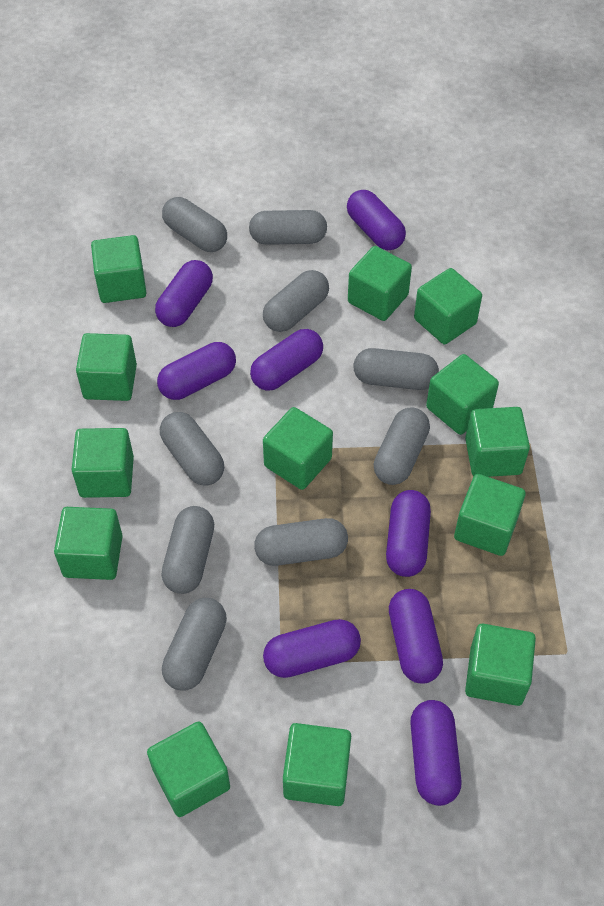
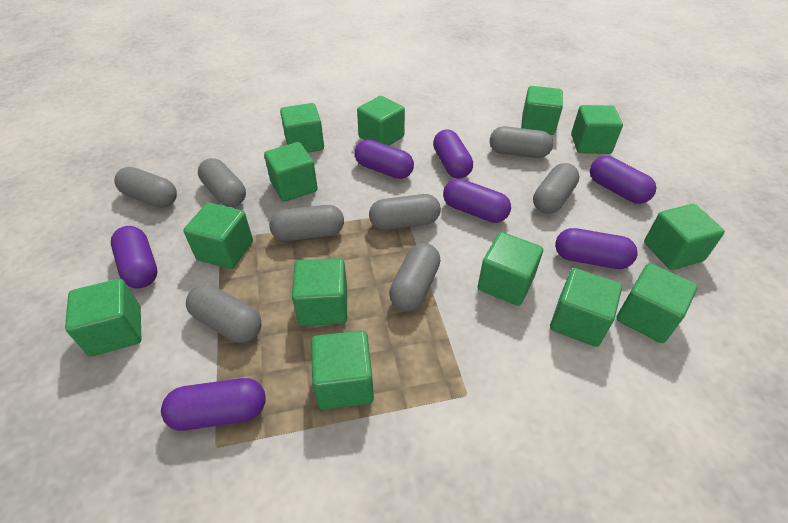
grey capsule: [160,412,224,485] [161,506,214,594] [162,197,227,252] [162,598,227,691] [249,210,327,245] [254,518,348,566] [263,270,329,332] [353,348,439,390] [374,408,430,485] = 9 -> [114,167,177,208] [186,284,261,343] [198,158,246,207] [269,205,344,241] [369,194,441,230] [389,243,440,311] [490,126,553,158] [533,163,579,214] = 8
purple capsule: [155,260,213,327] [157,342,236,400] [250,329,323,391] [263,619,361,678] [347,190,406,250] [386,490,431,577] [389,589,443,684] [410,700,462,806] = 8 -> [111,226,157,288] [161,378,266,431] [354,139,414,179] [433,130,473,179] [443,179,511,223] [555,228,638,269] [590,156,656,204] = 7

